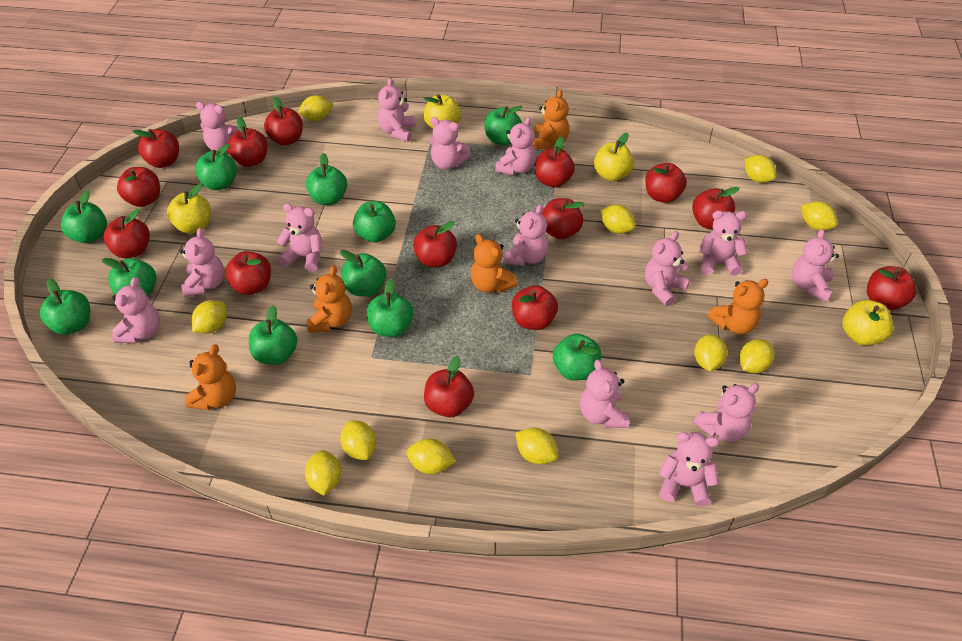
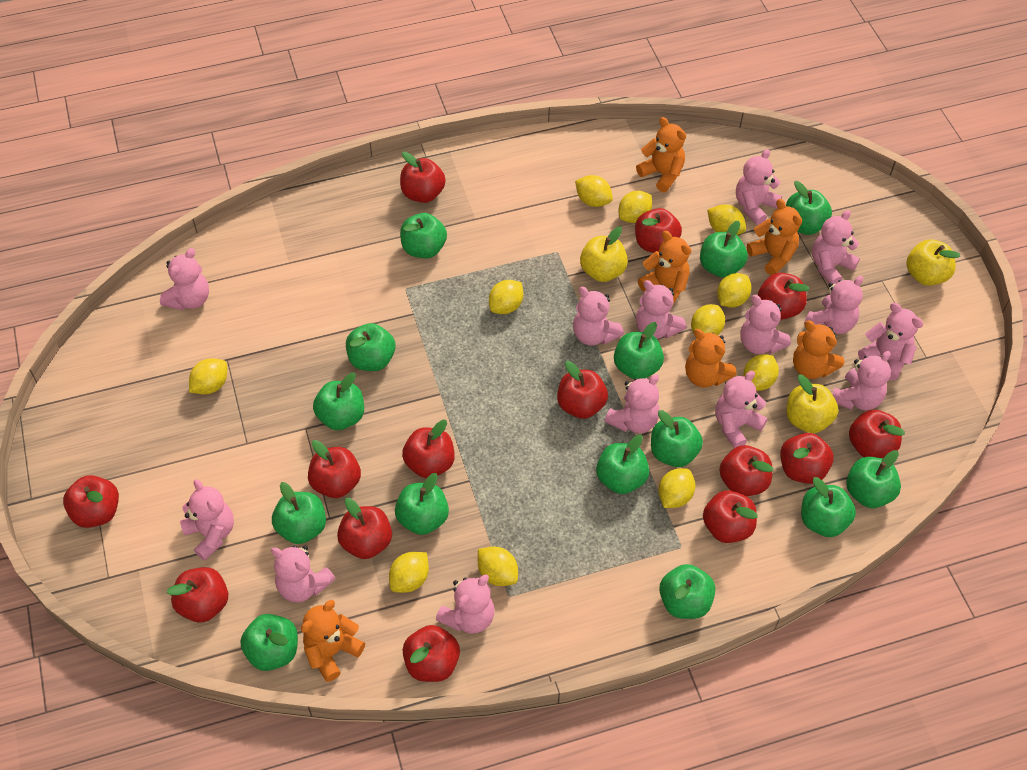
green apple: [40,279,90,335] [61,190,107,243] [102,258,156,297] [195,144,237,190] [249,305,297,365] [306,153,347,205] [340,250,386,297] [353,201,396,243] [367,279,413,337] [484,105,523,145] [553,334,601,381] = 11 -> [240,614,298,671] [272,482,326,544] [313,372,364,430] [346,323,395,371] [395,473,449,535] [400,213,447,258] [596,435,649,494] [614,322,664,379] [651,410,703,467] [659,564,715,619] [700,221,748,278] [786,181,832,235] [801,477,856,537] [846,450,901,508] = 14
orange teddy bear: [185,344,236,410] [307,265,352,332] [471,234,518,293] [532,89,569,149] [708,279,769,334] = 5 -> [301,600,365,682] [636,117,686,192] [638,231,691,304] [685,329,737,388] [747,199,802,275] [793,320,845,379] = 6
yellow apple: [167,184,211,233] [423,94,461,129] [594,133,634,182] [843,300,893,345] = 4 -> [580,227,628,282] [786,375,838,433] [906,239,961,286] = 3

